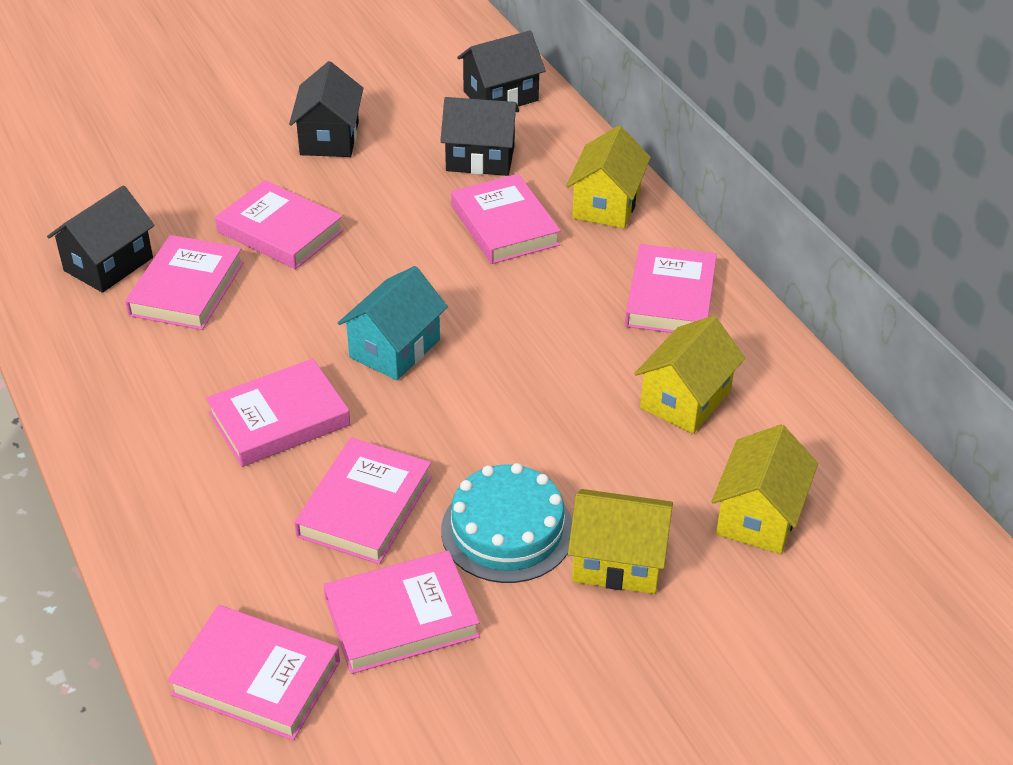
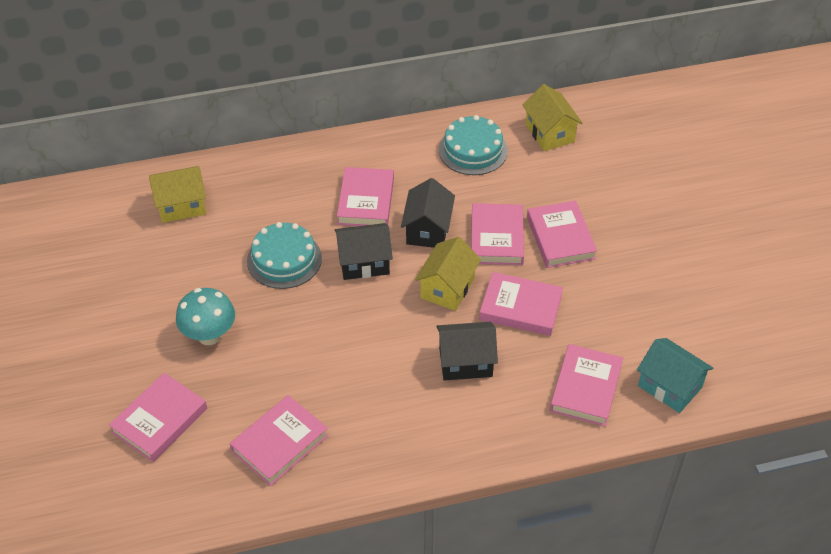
black house: [47,185,155,293] [289,61,363,157] [440,97,519,176] [457,30,546,107] = 4 -> [335,223,393,280] [401,178,455,248] [436,322,498,381] = 3
pink book: [125,235,244,330] [167,605,340,740] [206,358,350,467] [215,180,344,269] [294,437,432,564] [324,550,480,674] [451,174,561,264] [625,244,717,333] = 8 -> [109,373,207,462] [230,395,329,486] [337,167,394,226] [471,203,524,265] [479,272,563,336] [527,201,597,268] [550,344,623,426] = 7
turquoise cake: [441,463,572,583] = 1 -> [247,222,322,289] [439,115,508,175] = 2
turquoise mushroom: none = 0 -> [176,288,235,345] = 1
yellow house: [566,125,651,228] [568,489,673,594] [634,316,745,434] [712,424,818,554] = 4 -> [149,166,206,223] [415,237,481,311] [522,84,583,151] = 3

